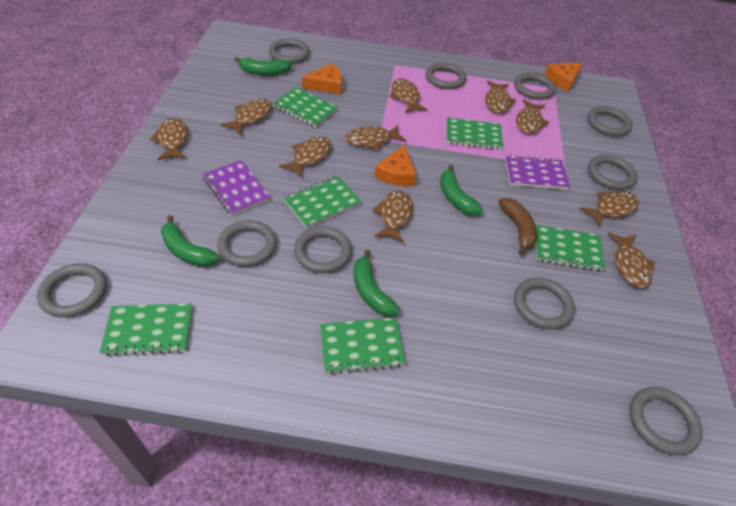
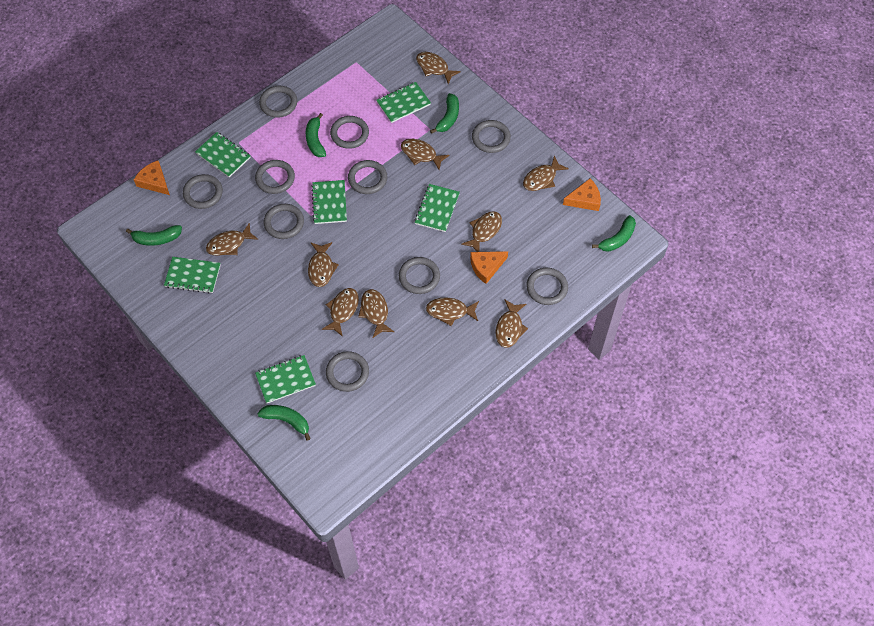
brown banana: [499,198,537,255] = 1 -> none = 0
green banana: [161,215,220,267] [234,57,292,75] [354,250,400,317] [440,165,483,216] = 4 -> [126,225,182,246] [257,405,311,441] [306,113,326,157] [430,93,459,134] [592,215,636,252] = 5
purple notebook: [203,160,270,216] [505,155,570,190] = 2 -> none = 0

